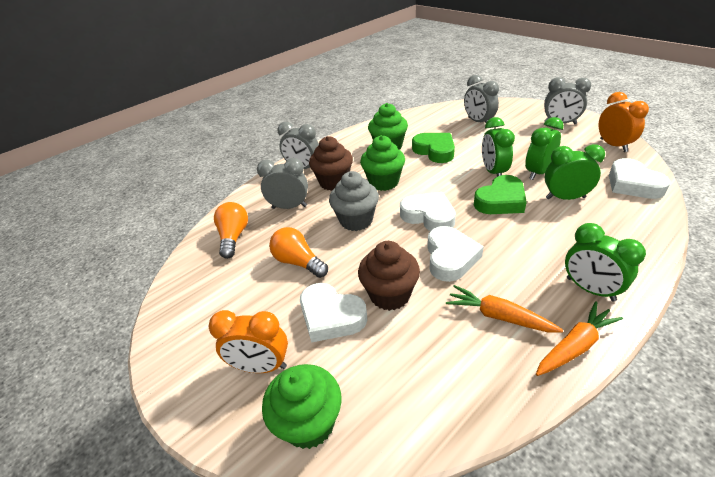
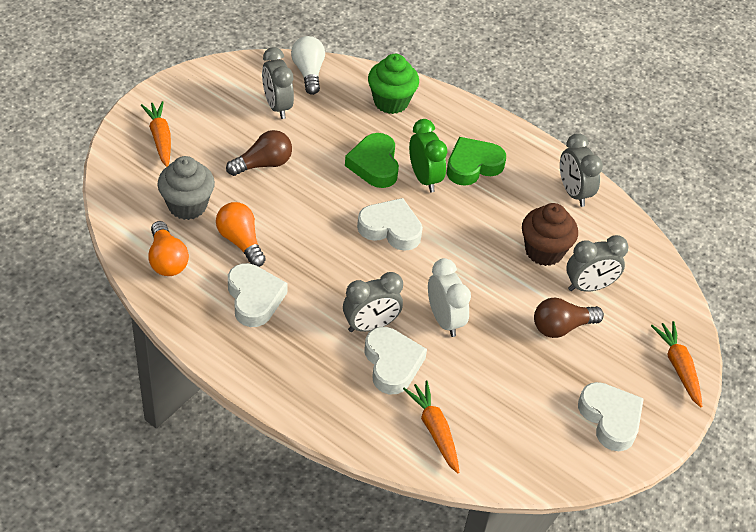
brown cupcake: [309,136,353,191] [358,241,420,311] = 2 -> [522,203,578,266] = 1
brown light bulb: none = 0 -> [226,130,292,176] [534,297,604,338] = 2
green clock: [482,117,515,177] [525,117,564,180] [545,144,605,200] [565,223,646,302] = 4 -> [409,119,447,192] = 1
green cupcake: [262,364,342,449] [360,135,405,191] [368,103,408,150] = 3 -> [368,54,419,114] = 1
orange carrot: [446,285,563,332] [536,302,623,376] = 2 -> [141,101,171,167] [403,381,459,474] [651,321,702,408] = 3
orange clock: [209,310,288,373] [599,92,649,152] = 2 -> none = 0
white clock: none = 0 -> [428,258,471,337] = 1
white light bulb: none = 0 -> [291,36,325,95] = 1

